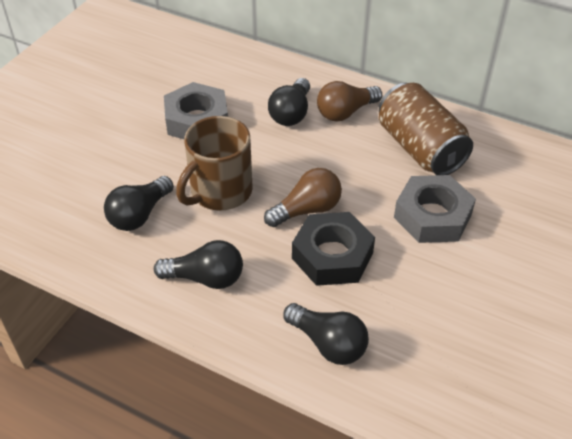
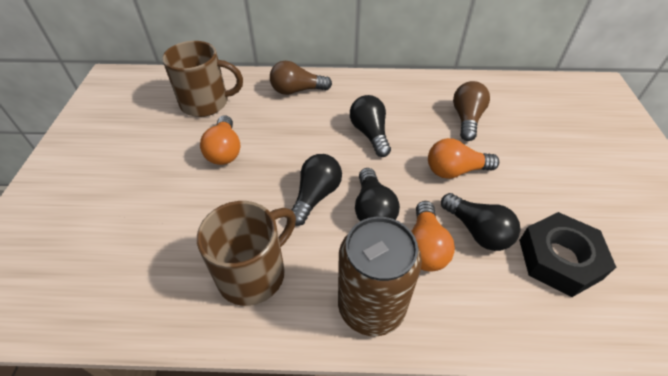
brown mug: [176,116,253,211] = 1 -> [162,41,243,117] [197,201,296,306] = 2
grey nut: [164,82,228,139] [394,175,476,243] = 2 -> none = 0
orange light bulb: none = 0 -> [200,115,240,165] [411,201,455,271] [428,138,499,179] = 3

